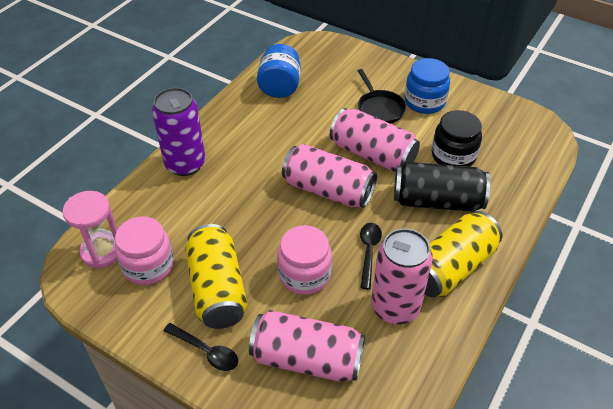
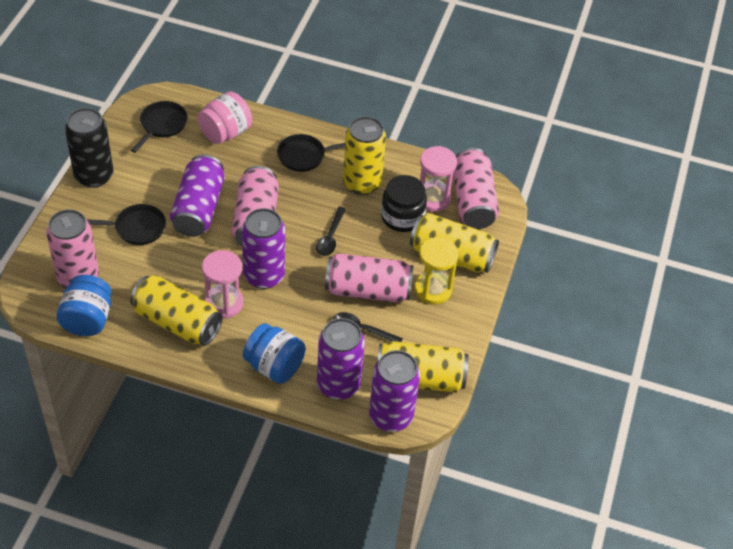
black pan: [358,69,406,124] = 1 -> [87,204,166,245] [131,101,188,153] [277,134,345,172] = 3
pink hourglass: [62,191,118,269] = 1 -> [202,250,243,319] [420,146,457,212] = 2
pink jar: [115,216,174,285] [277,225,332,295] = 2 -> [197,91,252,144] = 1
purple can: [152,87,205,176] = 1 -> [170,154,225,237] [242,208,285,289] [317,318,365,400] [369,350,420,432] = 4
yellow can: [185,224,248,329] [425,211,502,297] = 2 -> [130,275,223,346] [343,116,386,195] [378,341,469,393] [410,213,499,273] = 4
yellow hourglass: none = 0 -> [415,237,459,305] = 1

